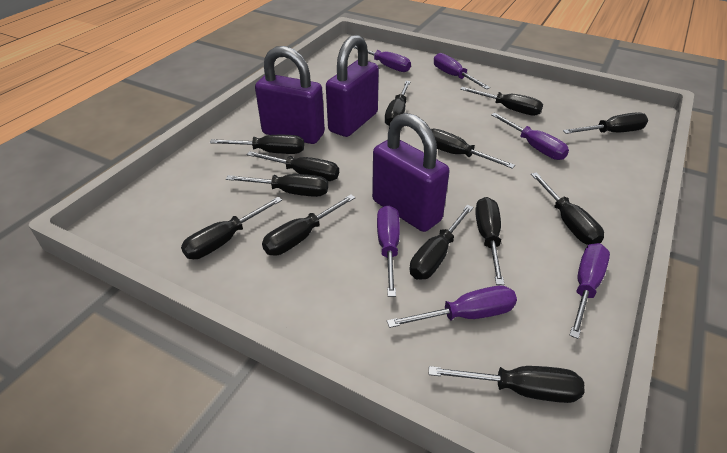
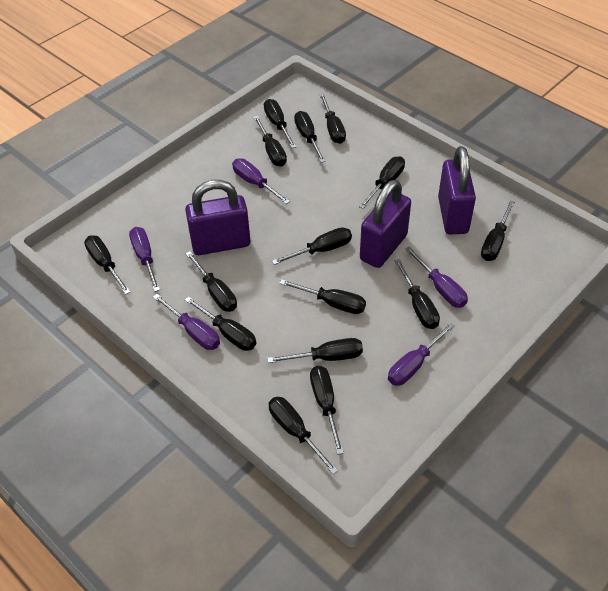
black screwdriver: [181,197,282,259] [210,135,304,154] [226,174,328,197] [246,151,339,181] [262,194,355,256] [385,81,411,126] [410,205,473,280] [429,366,584,403] [431,129,515,169] [460,87,543,116] [475,197,504,285] [531,172,604,245] [563,113,648,134] = 13 -> [84,235,130,295] [185,251,237,312] [185,296,256,351] [253,116,287,167] [264,99,296,148] [267,338,363,363] [269,397,338,474] [272,227,352,265] [279,279,366,314] [294,111,326,163] [310,366,344,455] [319,93,346,144] [359,156,405,209] [394,259,440,329] [481,200,515,261] = 15
purple screwdriver: [354,46,411,72] [377,205,400,297] [387,285,517,328] [434,53,490,89] [491,113,569,160] [569,243,610,339] = 6 -> [129,227,160,292] [153,294,220,350] [232,158,290,204] [388,322,455,386] [405,246,468,308] = 5

